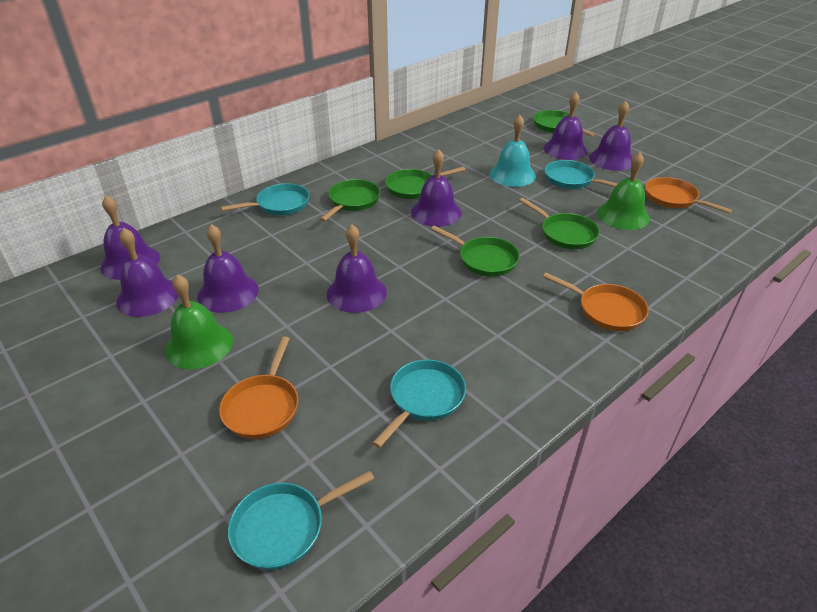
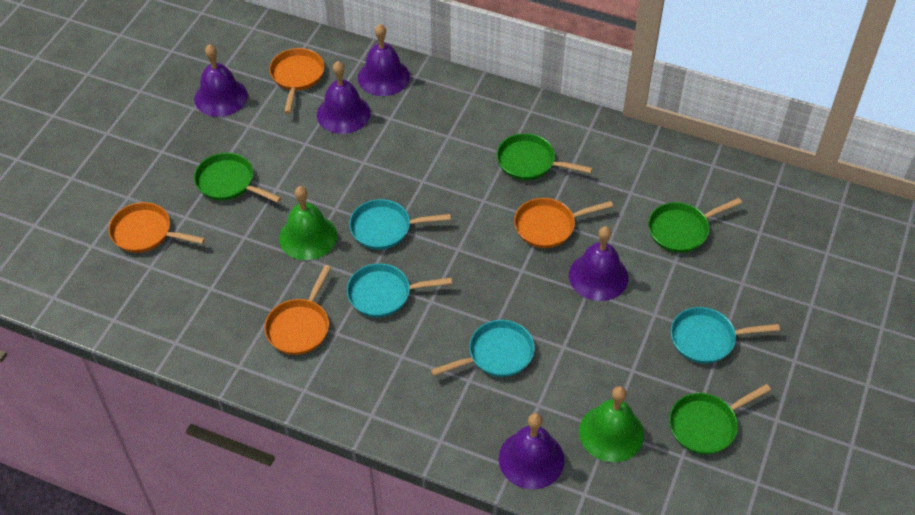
green pan: [320,179,380,222] [385,167,466,199] [431,226,520,277] [519,198,600,249] [533,110,595,136] = 5 -> [194,153,281,203] [497,133,592,180] [648,198,742,253] [669,384,771,455] = 4
orange pan: [219,336,298,439] [543,273,649,331] [645,177,733,214] = 3 -> [109,202,205,253] [264,265,331,355] [269,48,325,114] [514,198,613,248] = 4
purple bell: [100,196,160,280] [116,228,179,317] [197,224,259,313] [327,225,387,313] [411,149,462,227] [543,92,588,160] [589,101,633,171] = 7 -> [194,44,248,117] [317,61,371,134] [358,24,410,96] [499,413,565,489] [569,226,628,301] = 5
turquoise bell: [489,115,536,187] = 1 -> none = 0

